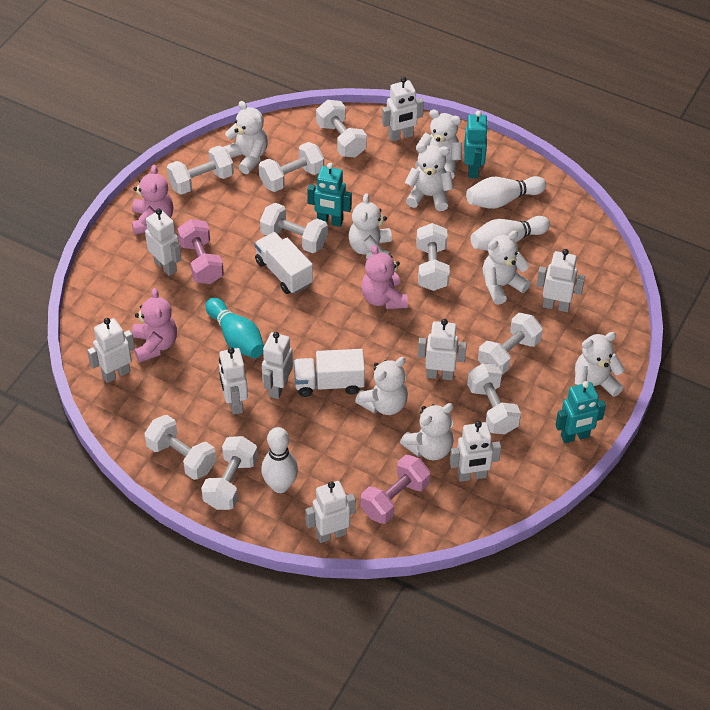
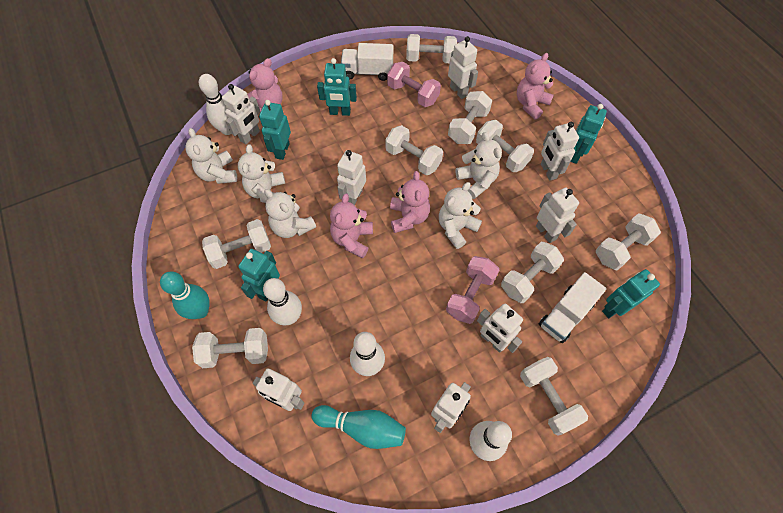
pink teddy bear: [132,165,173,235] [132,288,177,363] [361,245,408,309] = 3 -> [247,58,282,112] [330,194,373,258] [390,171,430,233] [517,53,554,120] = 4
turquoise bowling pin: [205,298,264,358] = 1 -> [160,271,210,319] [311,405,406,449] = 2
turquoise robot: [307,163,352,227] [464,111,488,178] [555,381,606,443] = 3 -> [238,249,280,302] [259,100,291,160] [317,58,357,116] [571,104,607,164] [602,269,660,318] = 5
white bowling pin: [261,427,298,493] [466,176,546,209] [471,216,550,251] = 3 -> [199,74,231,135] [263,278,302,325] [350,332,385,376] [470,421,512,461] = 4
white robot: [87,318,135,383] [145,209,181,276] [219,347,248,415] [262,332,293,399] [305,481,356,543] [382,77,424,142] [418,319,467,380] [450,421,501,482] [536,249,585,312] = 9 -> [222,84,260,144] [253,369,304,411] [337,150,366,205] [431,382,471,433] [448,36,478,99] [477,304,523,353] [536,187,579,243] [541,122,579,180] = 8
white teddy bear: [224,101,268,174] [349,193,392,259] [355,357,408,415] [400,403,454,460] [405,144,454,211] [415,109,462,179] [483,230,531,305] [575,332,625,397] = 8 -> [185,128,237,184] [238,144,285,203] [264,189,316,238] [439,182,482,249] [455,132,502,199] = 5

